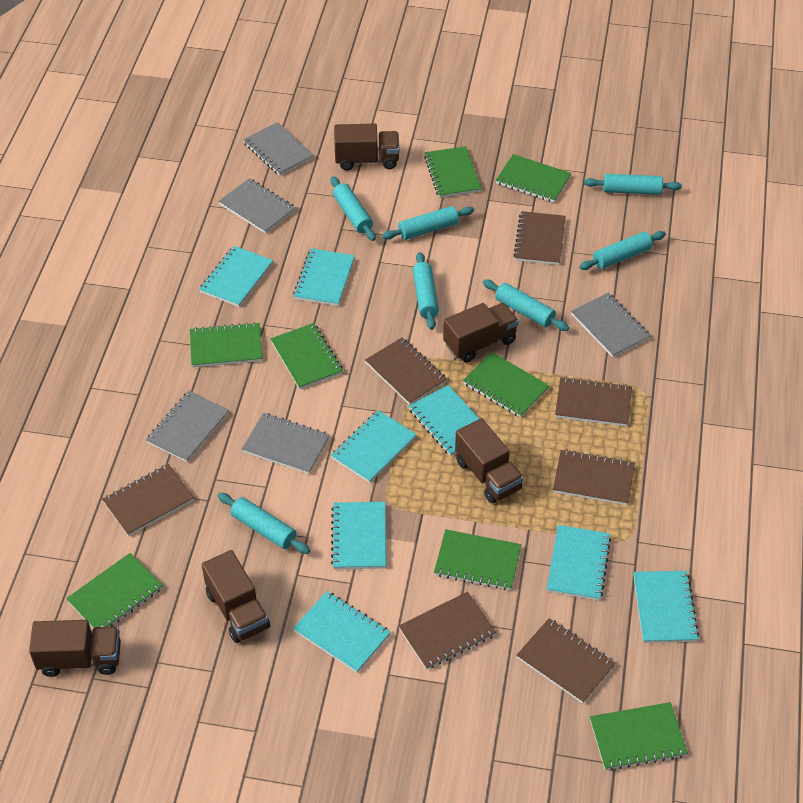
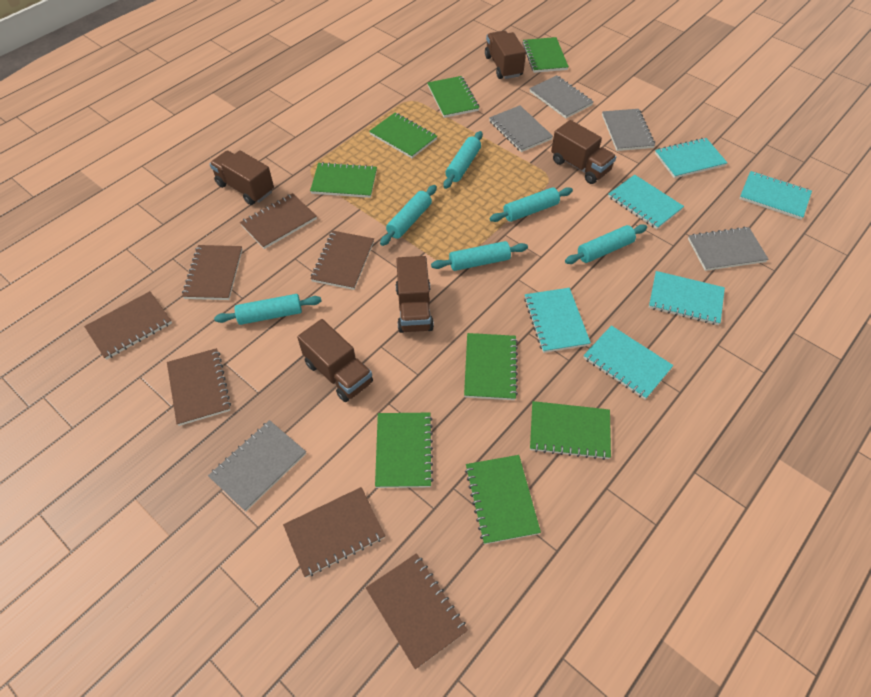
turquoise notebook: [199,246,273,307] [293,248,355,306] [293,591,391,673] [331,410,417,483] [331,502,386,569] [409,385,479,456] [547,525,611,601] [633,571,699,643] = 8 -> [524,288,591,353] [583,325,674,400] [608,175,684,229] [649,271,725,325] [655,138,727,178] [739,171,812,220] = 6
turquoise rolling pin: [218,493,310,554] [331,176,376,241] [382,206,474,240] [413,252,439,330] [483,279,569,331] [579,231,666,270] [584,174,682,195] = 7 -> [214,294,321,325] [380,185,437,246] [431,241,528,271] [443,131,483,189] [489,187,573,222] [565,224,647,264] = 6

